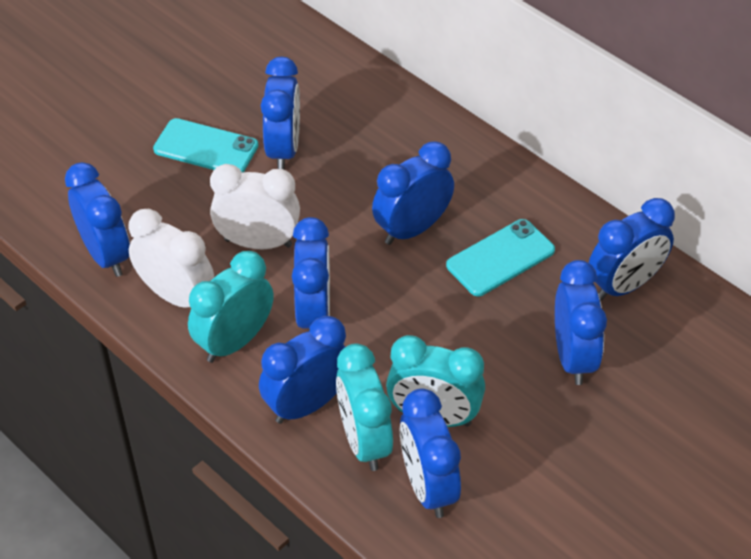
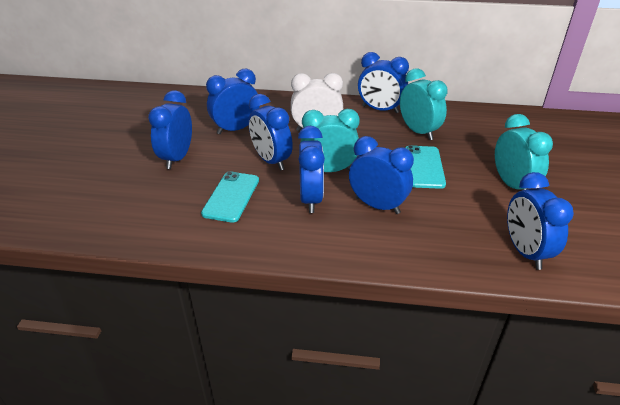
blue clock: [65,162,130,277] [259,316,346,424] [261,57,300,169] [292,217,330,331] [372,142,454,245] [400,389,461,518] [555,260,607,385] [589,198,675,301] = 8 -> [148,90,192,169] [206,69,260,134] [248,94,293,171] [298,126,325,213] [349,136,414,214] [358,52,409,113] [507,172,574,270] = 7
white clock: [128,209,214,308] [210,164,300,249] = 2 -> [291,73,343,131] = 1

